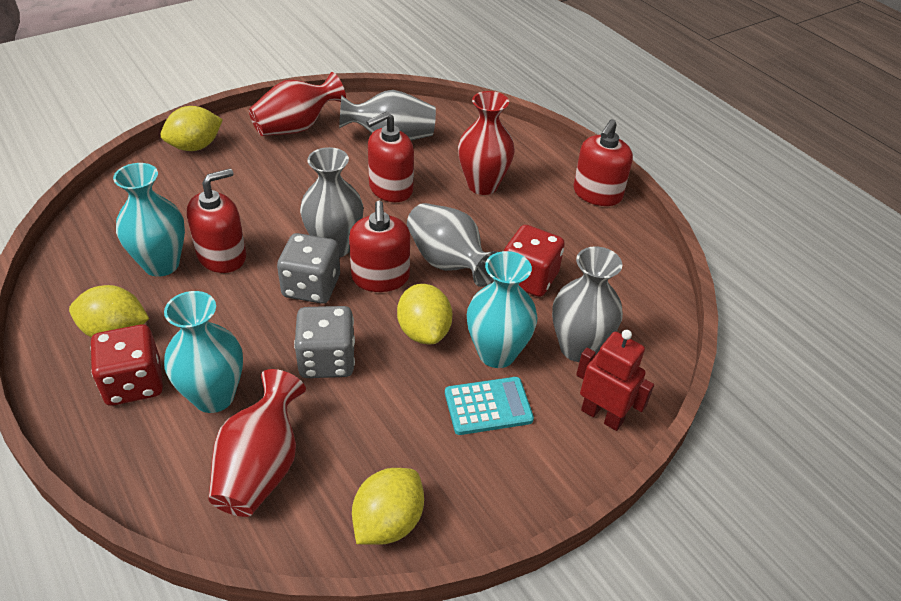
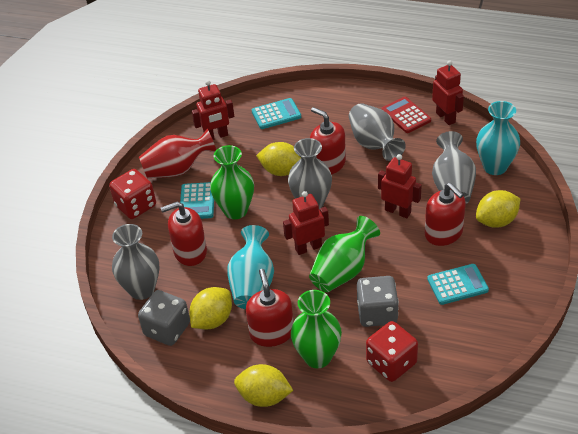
green vase: none = 0 -> [210,145,254,219] [291,290,342,368] [309,216,380,292] = 3
red calculator: none = 0 -> [381,97,431,133] = 1
red robot: [576,330,654,431] = 1 -> [192,80,234,140] [283,191,329,255] [378,154,422,218] [432,61,464,125] = 4
red vase: [209,369,306,517] [249,72,346,136] [458,91,515,195] = 3 -> [139,129,216,178] = 1
turquoise calculator: [445,377,534,435] = 1 -> [180,182,214,219] [252,98,301,129] [427,264,489,305] = 3
turquoise vase: [113,163,185,277] [164,291,243,413] [467,251,537,368] = 3 -> [227,225,274,309] [476,101,520,175] = 2

